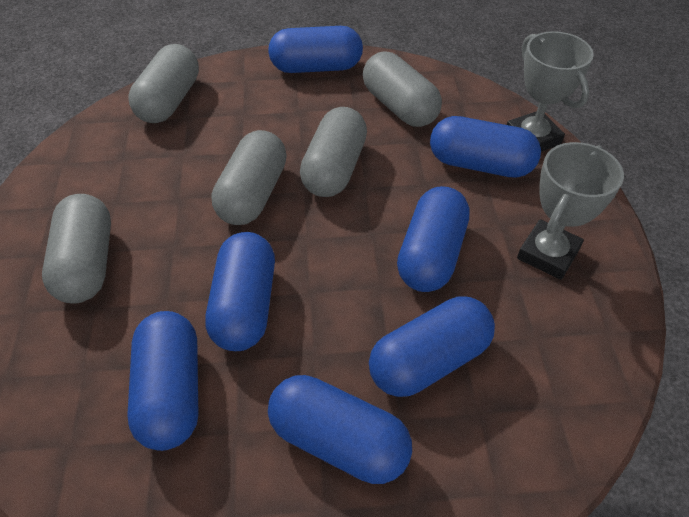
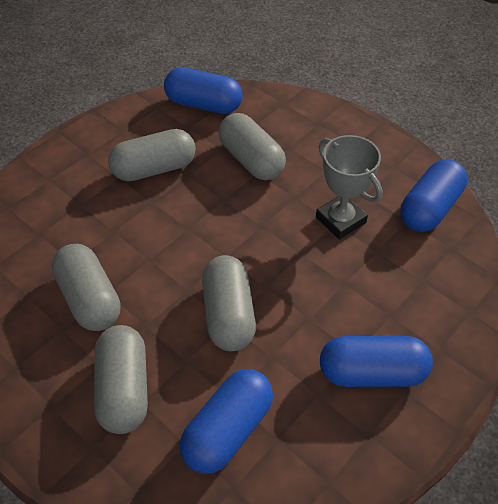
blue capsule: [127,311,198,451] [205,232,275,351] [268,26,363,73] [268,375,412,484] [369,296,495,397] [397,186,470,292] [430,116,541,178] = 7 -> [164,67,243,114] [180,369,273,474] [320,336,433,387] [400,159,467,232] = 4
grey trophy: [507,31,594,152] [517,142,624,280] = 2 -> [316,135,383,239] = 1

